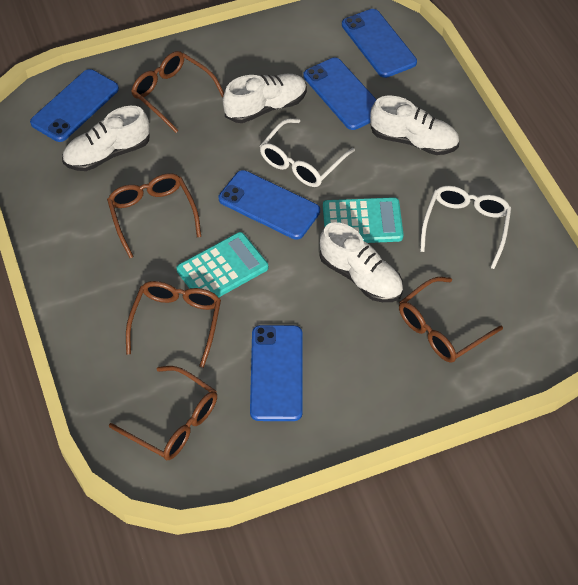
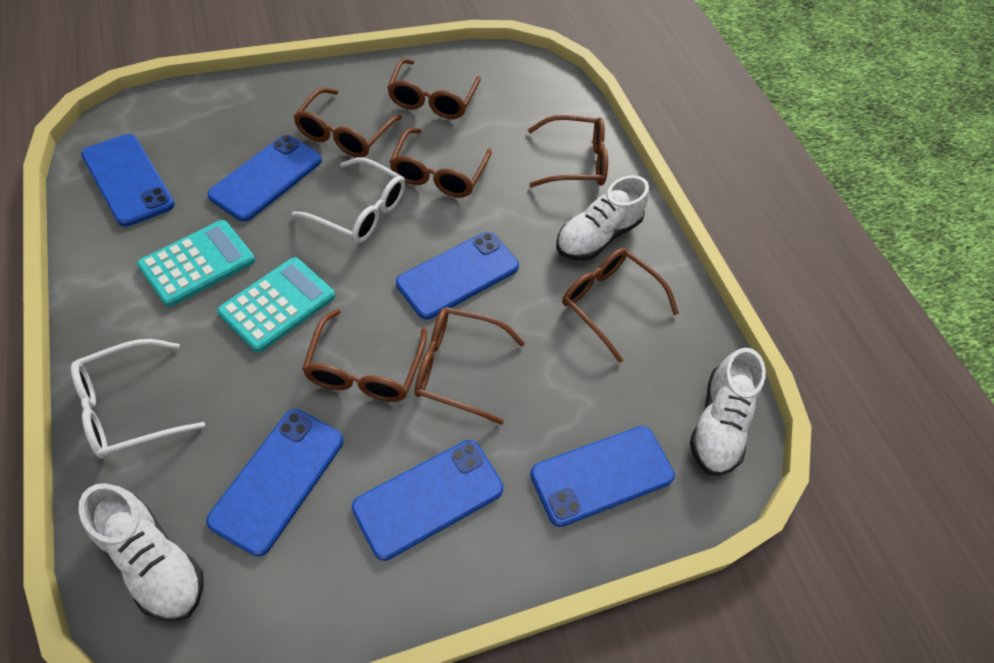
blue phone: [30,69,119,142] [219,170,320,240] [250,325,303,421] [304,58,377,130] [342,9,417,78] = 5 -> [81,134,175,227] [206,409,343,556] [207,135,322,222] [352,440,504,561] [396,232,519,319] [530,426,675,527] = 6
brown glasses: [107,173,201,258] [109,366,217,460] [126,281,221,368] [131,51,224,133] [399,277,503,363] = 5 -> [293,88,402,158] [302,309,427,402] [387,58,481,119] [390,128,492,197] [414,307,525,425] [528,115,608,187] [562,248,679,363] = 7
white shoe: [62,106,150,171] [223,74,307,123] [319,222,403,302] [370,96,459,155] = 4 -> [78,483,204,621] [556,175,649,261] [690,348,766,476] = 3

